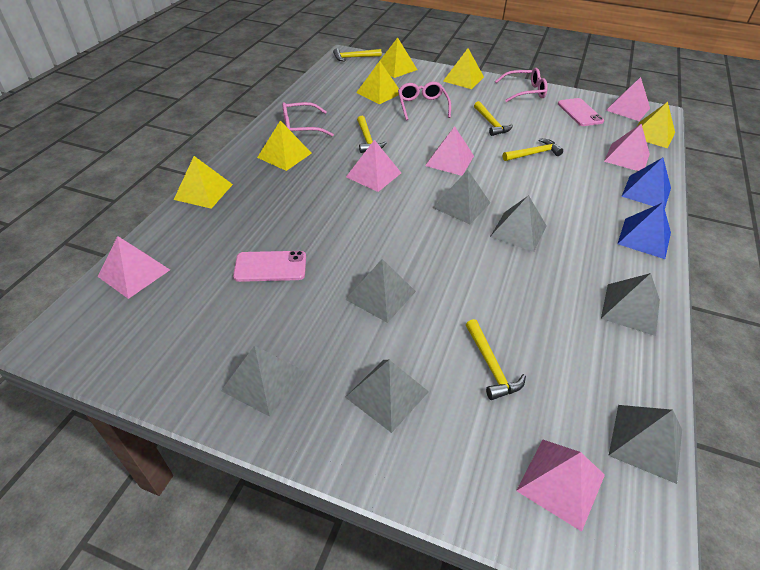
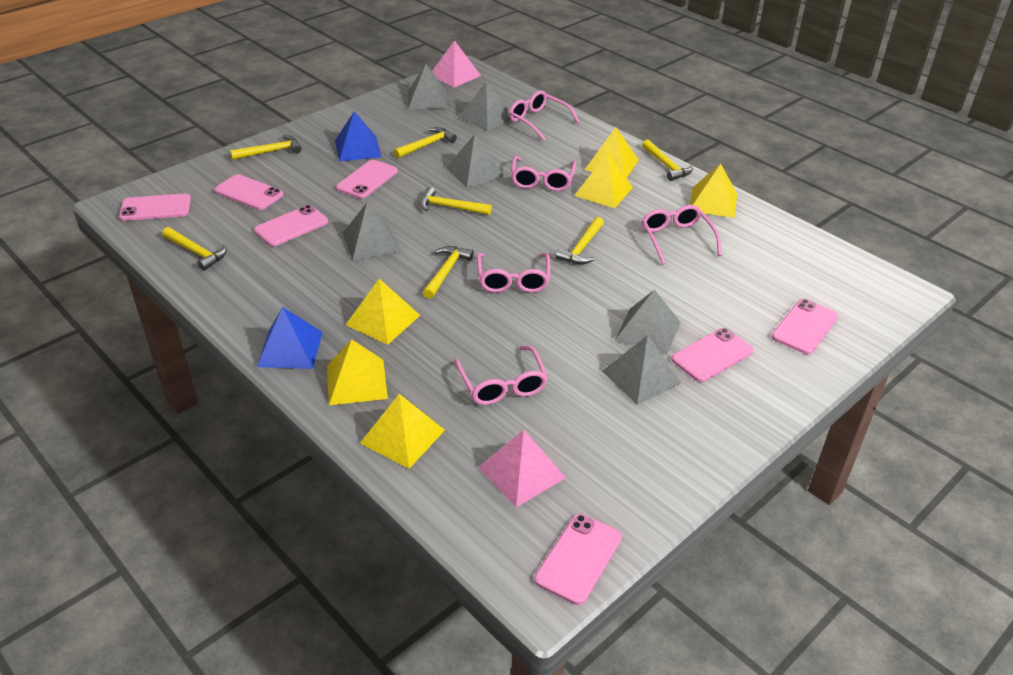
grey pyramid: [221,345,304,417] [345,259,416,323] [345,360,429,433] [433,170,490,224] [490,195,547,252] [601,273,660,336] [608,405,682,484] = 7 -> [343,202,400,260] [408,64,447,109] [446,134,505,188] [459,81,510,132] [602,335,681,405] [615,289,681,355] = 6
pink glasses: [282,102,334,136] [398,82,451,121] [495,68,548,102] = 3 -> [455,346,548,405] [477,253,550,293] [509,91,580,141] [511,156,576,191] [641,205,722,265] = 5
pink phone: [233,251,306,282] [558,98,604,126] = 2 -> [119,193,191,221] [214,174,284,210] [254,205,328,246] [336,160,398,199] [534,514,622,605] [671,328,753,382] [771,299,838,354] = 7
pink pyramid: [97,236,170,299] [346,140,401,192] [425,126,474,176] [516,440,605,532] [604,124,650,171] [606,77,650,121] = 6 -> [432,40,481,87] [478,430,566,507] = 2
yellow hammer: [333,48,382,62] [357,116,387,153] [466,319,526,400] [474,101,513,136] [503,138,563,161] = 5 -> [162,227,227,271] [230,135,302,160] [394,127,457,158] [420,187,492,215] [423,246,474,299] [555,217,604,264] [642,140,693,181] = 7

